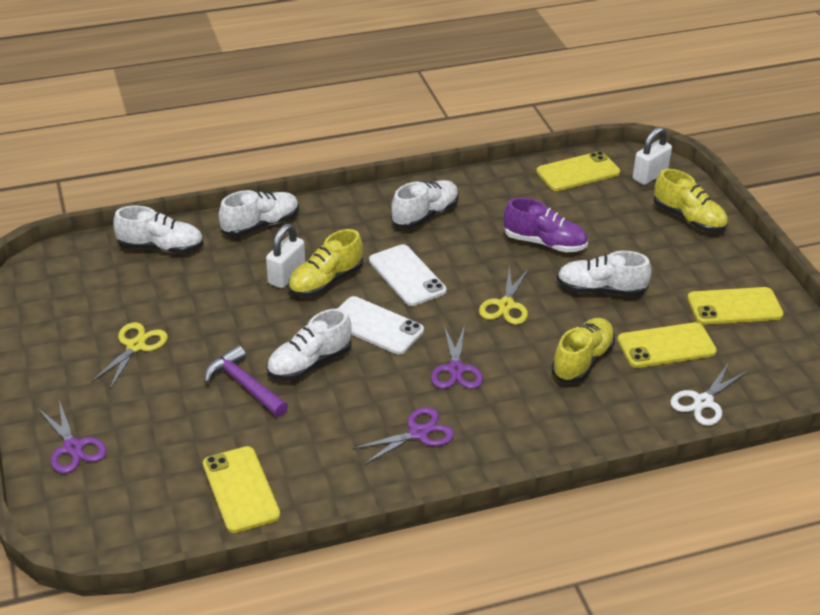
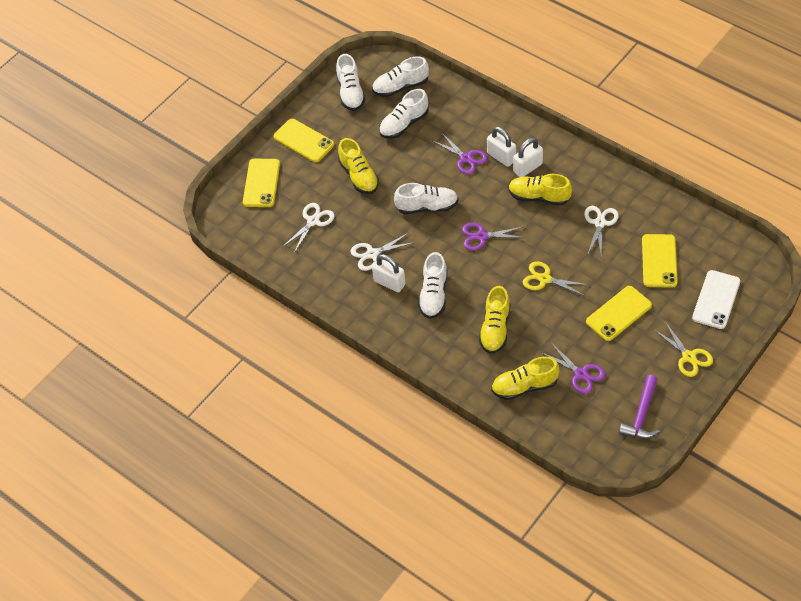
purple shoe: [504,198,588,252] = 1 -> none = 0
white padlock: [266,223,305,288] [632,127,672,185] = 2 -> [372,254,406,292] [487,127,516,167] [513,137,543,177] = 3
white phone: [337,296,424,355] [369,244,447,306] = 2 -> [692,270,740,329] = 1
white scissors: [670,362,748,426] = 1 -> [284,203,335,253] [351,233,415,271] [584,206,619,258] = 3
yellow shoe: [288,229,363,297] [551,318,615,383] [654,169,728,232] = 3 -> [338,138,379,194] [479,286,510,354] [491,357,559,400] [508,174,572,206] = 4

